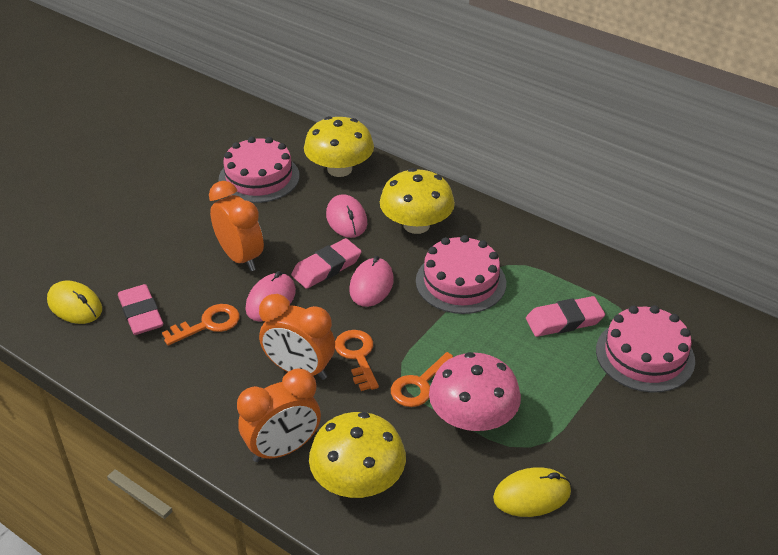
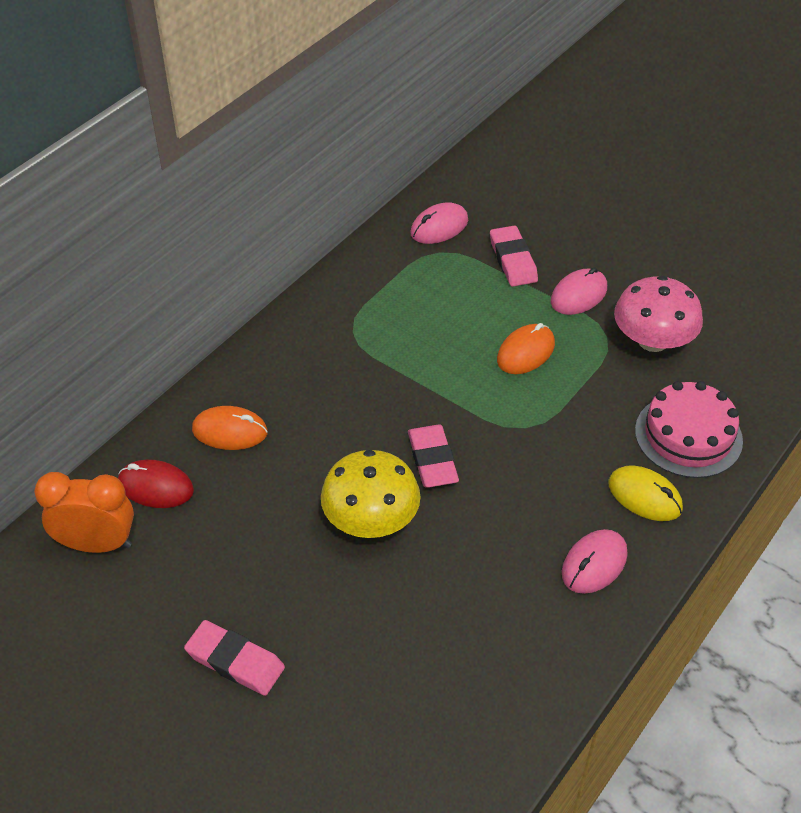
orange clock: [209,181,264,271] [237,368,321,462] [259,294,335,380] = 3 -> [34,472,134,553] = 1
orange key: [162,304,240,346] [335,330,379,391] [391,352,453,407] = 3 -> none = 0
orange mouse: none = 0 -> [192,406,268,450] [497,323,555,374] = 2
pink cake: [219,137,299,203] [416,235,506,314] [596,305,695,393] = 3 -> [635,381,743,478] = 1
red mouse: none = 0 -> [118,460,194,508] = 1
yellow mouse: [47,281,102,324] [493,467,571,517] = 2 -> [609,465,683,521] = 1
yellow mushroom: [304,116,374,177] [309,412,406,498] [380,168,455,234] = 3 -> [321,450,420,538] = 1

